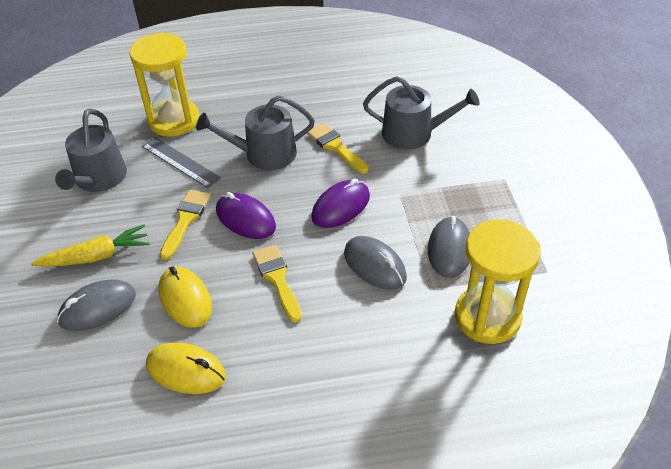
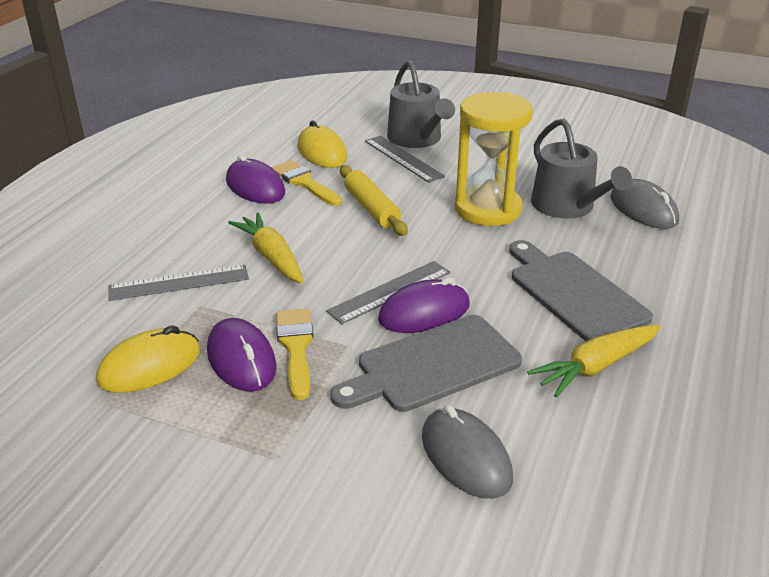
grey cutting board: none = 0 -> [330,315,522,412] [509,240,653,341] = 2
grey mouse: [57,279,136,331] [344,236,407,290] [428,216,470,278] = 3 -> [422,405,513,499] [610,179,679,229] = 2
grey ruler: [142,137,221,188] = 1 -> [108,265,249,301] [326,261,450,324] [365,136,445,183] = 3
grey watering can: [55,109,127,192] [196,95,315,170] [363,76,480,150] = 3 -> [387,60,455,148] [531,118,632,219] = 2
purple mouse: [216,192,276,239] [311,179,370,228] = 2 -> [207,318,277,392] [226,155,285,204] [378,277,470,333] = 3
yellow brush: [160,190,211,260] [253,245,302,323] [307,123,369,174] = 3 -> [272,160,342,206] [276,309,314,400] = 2
yellow carrot: [31,225,150,267] = 1 -> [228,213,303,284] [527,325,661,397] = 2
yellow hourglass: [129,32,199,137] [455,220,541,344] = 2 -> [455,92,533,226] = 1
yellow rolling pin: none = 0 -> [340,165,408,236] = 1

